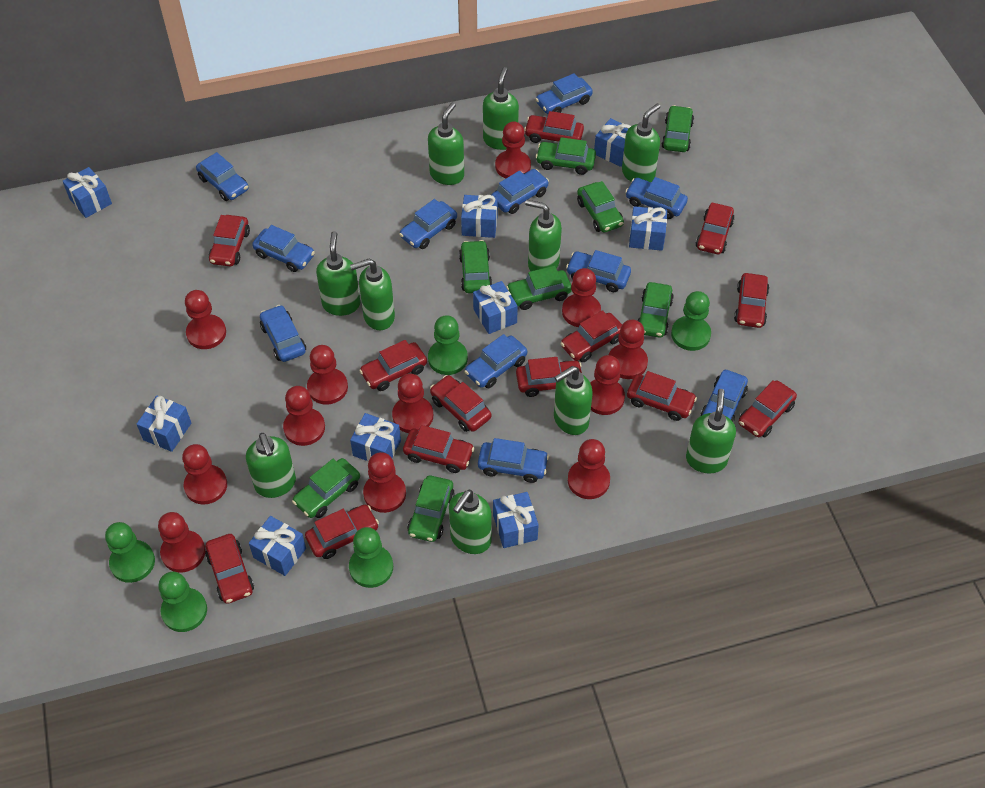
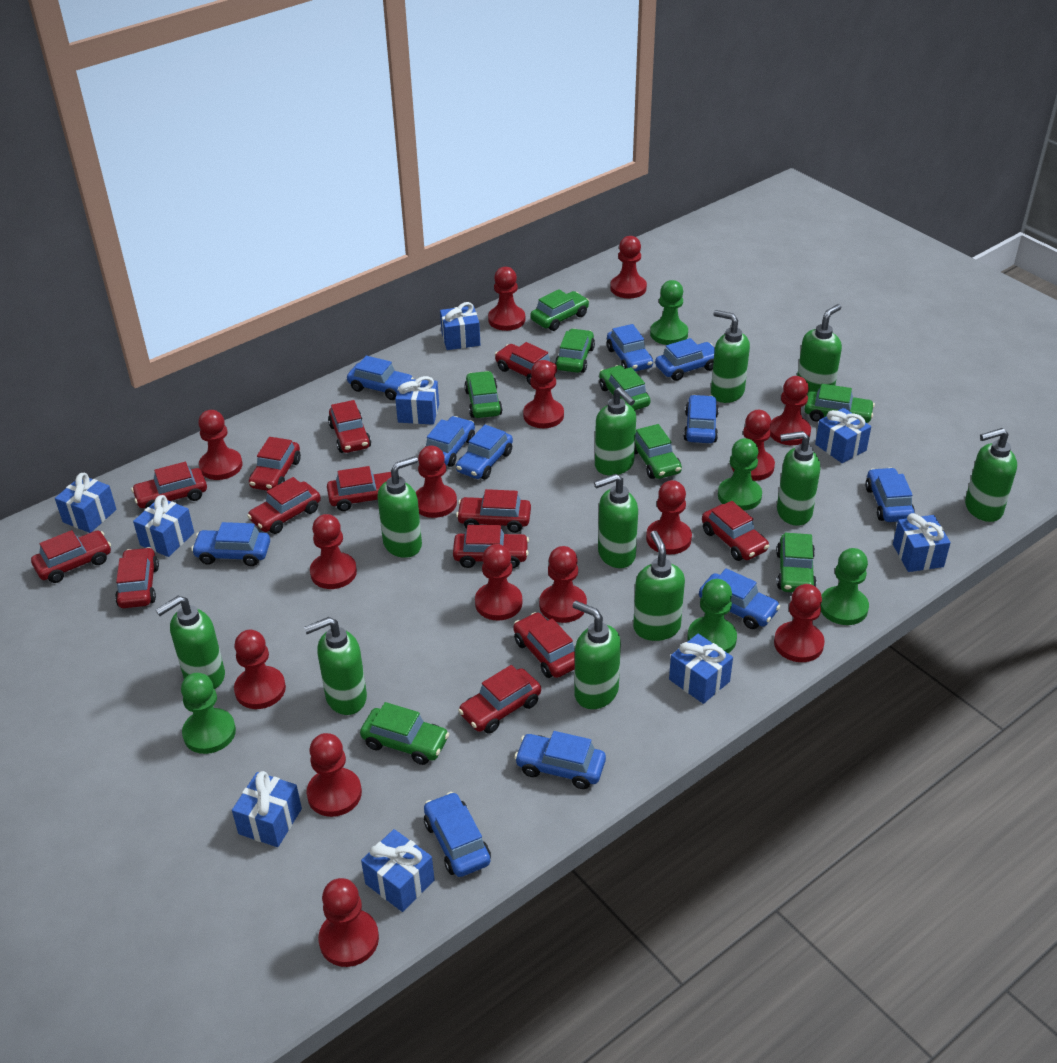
green soap dispenser: [246,433,296,498] [316,231,360,316] [350,259,395,330] [428,102,464,185] [449,490,492,554] [483,67,519,150] [525,200,562,271] [554,366,593,435] [622,103,660,182] [686,389,736,474] = 10 -> [156,596,225,689] [304,617,367,715] [377,456,422,558] [573,601,621,709] [594,474,638,568] [595,387,636,476] [633,531,685,641] [711,310,750,403] [777,431,820,526] [797,304,842,394] [965,428,1017,522] = 11
red pawn: [158,512,206,572] [182,444,227,505] [185,290,226,349] [283,386,325,446] [307,345,348,405] [363,452,406,513] [392,374,433,433] [495,121,531,179] [562,268,601,327] [568,439,610,499] [590,355,625,415] [609,320,648,379] = 12 -> [198,410,242,480] [234,630,286,709] [307,733,362,817] [310,514,357,589] [318,878,379,967] [416,446,457,518] [475,544,522,621] [488,267,525,331] [523,360,564,428] [539,546,587,623] [610,236,647,298] [646,480,692,554] [731,410,775,481] [770,376,811,445] [774,584,825,662] = 15

